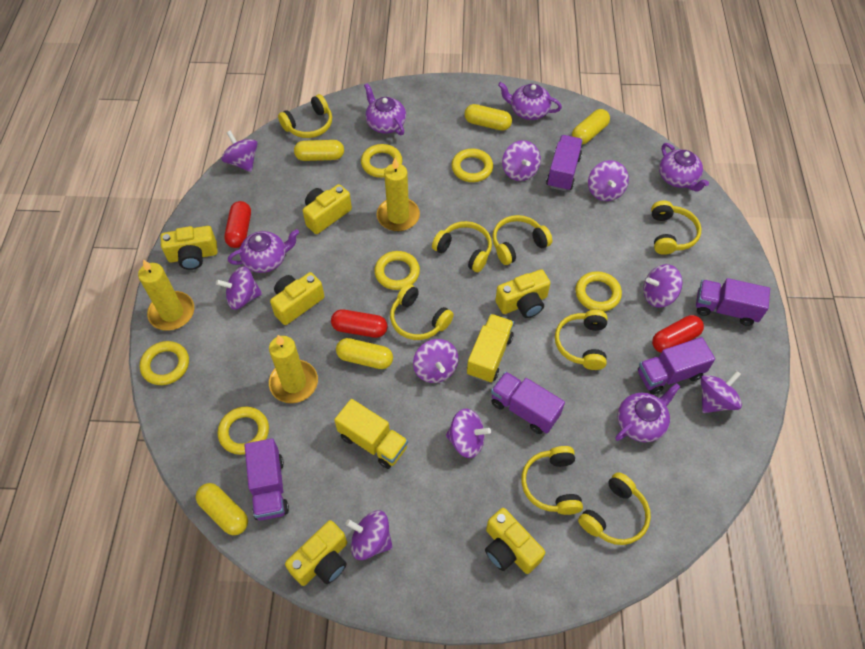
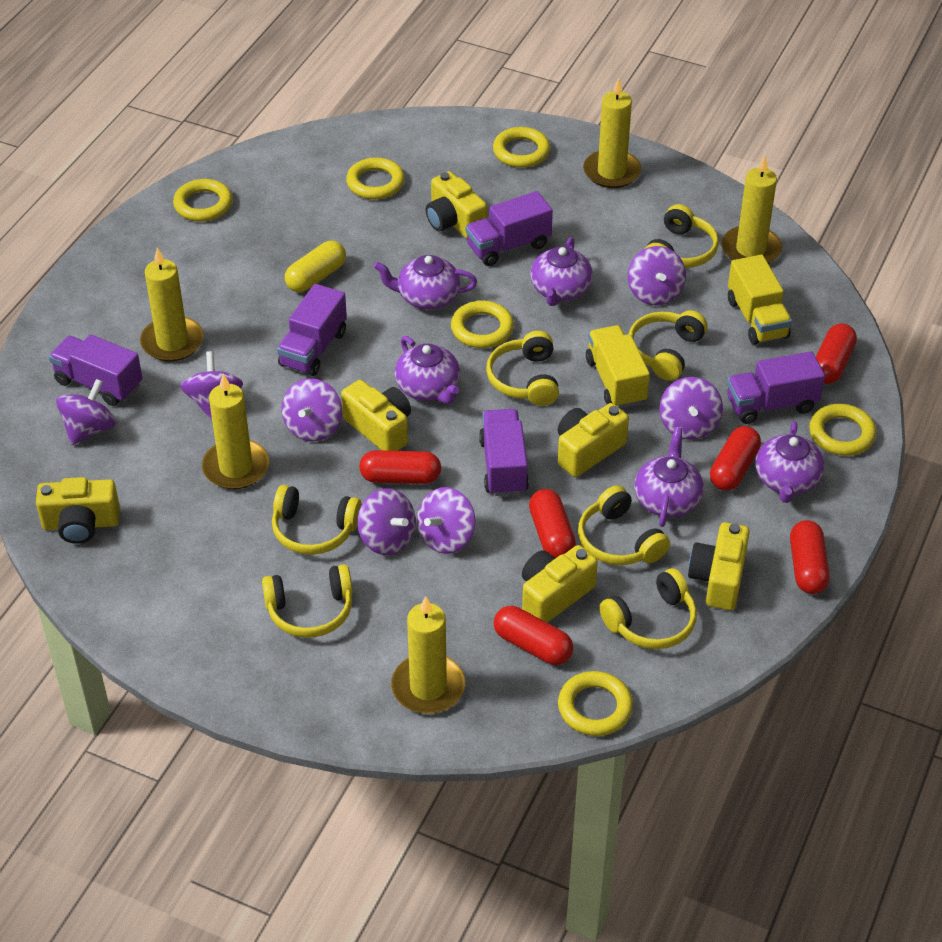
purple spinning top: [216,266,262,310] [221,130,257,172] [345,510,393,560] [413,339,459,383] [446,408,491,458] [502,140,541,181] [588,160,629,201] [643,264,682,308] [701,371,742,413] = 9 -> [56,379,116,445] [180,351,243,420] [281,378,342,442] [357,488,416,555] [417,487,475,554] [628,246,686,305] [659,377,723,440] = 7
red capsule: [224,201,251,248] [331,309,388,338] [652,315,704,353] = 3 -> [359,450,441,484] [493,606,573,665] [529,489,576,558] [710,426,761,491] [790,520,830,594] [816,323,857,384] = 6
yellow candle: [138,259,194,331] [269,335,318,403] [377,158,420,231] = 3 -> [140,248,204,362] [202,374,269,489] [391,596,465,714] [583,78,641,188] [721,155,782,264] = 5
yellow capsule: [196,483,248,535] [294,140,344,161] [336,338,393,369] [464,104,512,131] [572,109,610,144] = 5 -> [285,241,346,292] = 1
yellow headphones: [278,94,332,138] [390,284,454,340] [432,221,492,272] [492,215,552,265] [521,446,583,515] [555,310,607,370] [578,472,651,545] [651,200,702,255] = 8 -> [262,564,353,638] [272,485,362,555] [486,331,559,406] [578,485,670,565] [599,568,697,649] [629,310,708,381] [645,204,719,268] = 7

